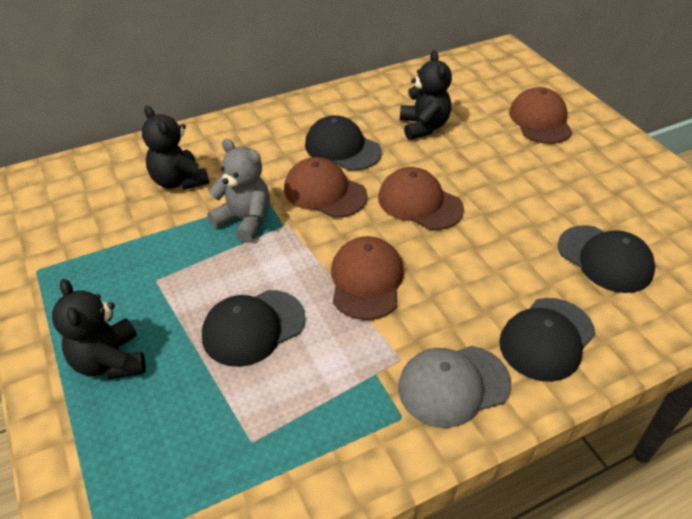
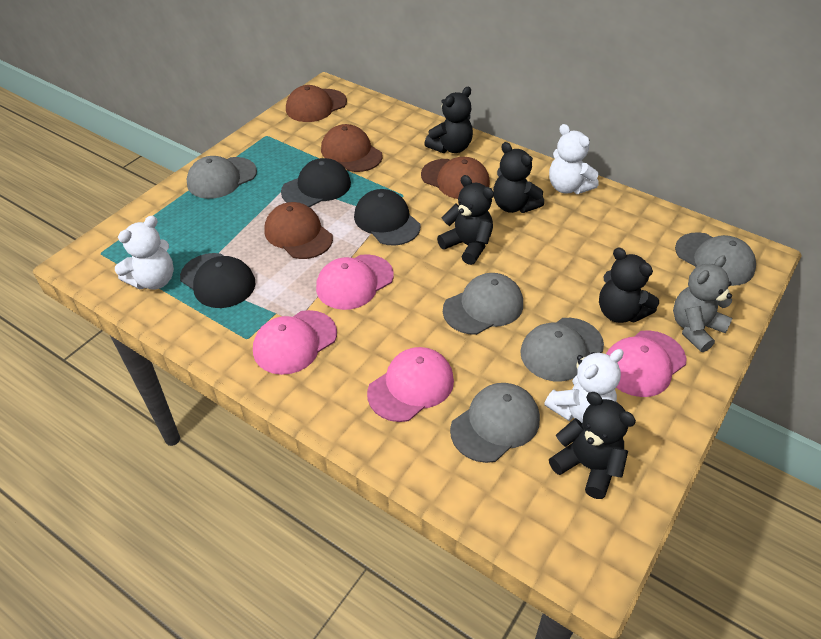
black cap: [202,290,306,367] [305,115,382,171] [499,298,595,382] [558,225,655,293] = 4 -> [180,253,255,308] [281,158,351,207] [354,189,420,246] = 3
black teddy bear: [52,279,146,379] [142,106,209,190] [400,50,452,140] = 3 -> [424,87,473,153] [437,175,494,265] [493,142,544,213] [549,392,636,499] [599,248,659,323] = 5
grey cap: [398,346,511,428] = 1 -> [187,156,257,199] [443,273,523,335] [450,383,540,463] [520,318,604,381] [675,232,756,286] = 5
pink cap: none = 0 -> [253,310,337,375] [316,254,394,310] [367,347,454,422] [606,330,686,397] = 4
white teddy bear: none = 0 -> [115,216,174,290] [544,349,624,423] [549,124,599,194] = 3

